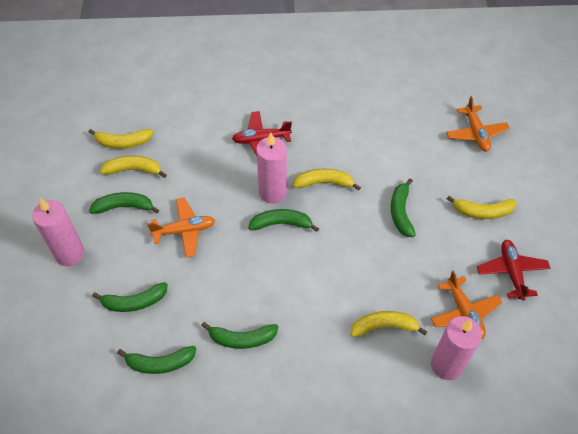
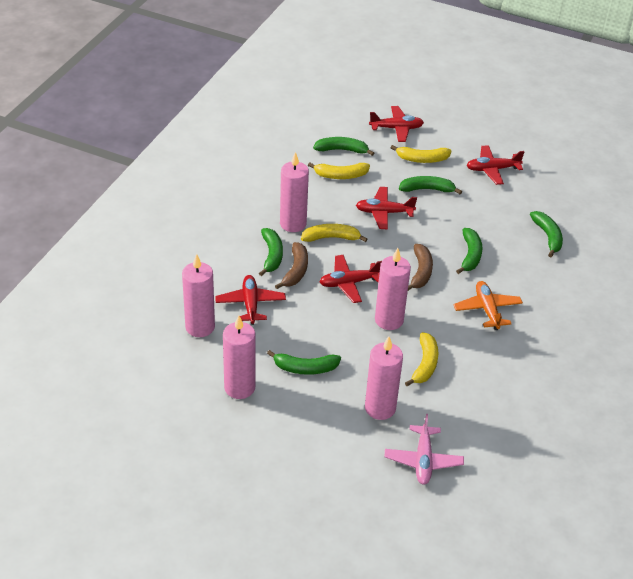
brown banana: none = 0 -> [275,242,308,289] [408,244,433,291] = 2
orange plane: [147,198,215,258] [431,270,502,339] [446,96,510,152] = 3 -> [453,281,523,330] = 1
pink candle: [32,198,85,266] [256,133,287,204] [431,316,482,380] = 3 -> [182,254,215,337] [223,315,255,399] [280,152,309,232] [365,336,403,420] [375,248,411,330] = 5
pink plane: none = 0 -> [385,414,464,485] = 1
red plane: [232,111,292,156] [477,240,550,301] = 2 -> [215,275,286,325] [320,255,382,303] [356,187,417,229] [369,106,424,142] [467,145,525,185] = 5
yellow banana: [89,129,153,149] [100,156,167,178] [293,169,361,191] [350,311,428,337] [447,196,516,219] = 5 -> [301,224,367,242] [308,162,370,179] [391,145,452,163] [405,332,438,386] = 4

